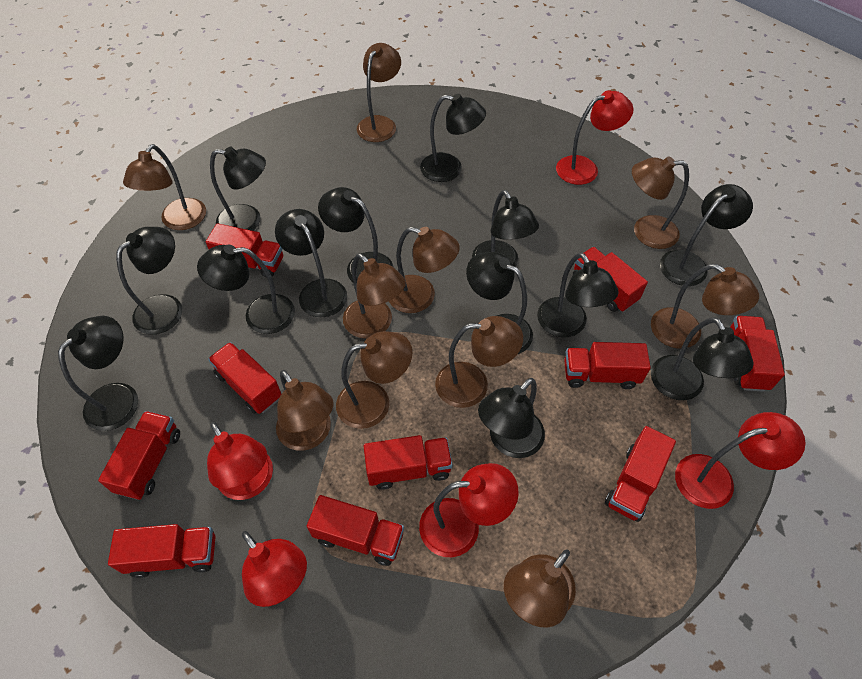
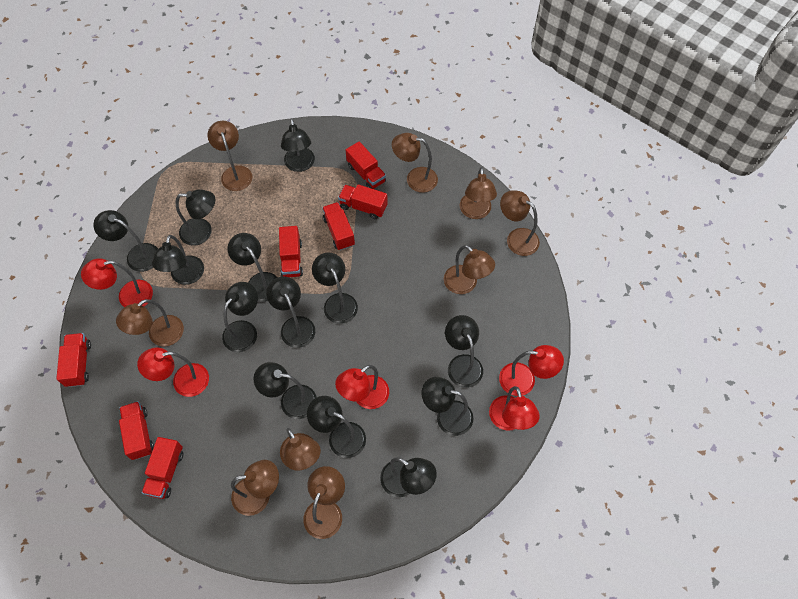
brown lamp: [123,144,206,230] [276,370,334,451] [336,331,412,429] [343,254,406,339] [357,43,401,142] [389,227,460,313] [435,316,523,408] [504,549,576,628] [632,157,689,249] [651,264,759,349] = 10 -> [116,299,184,346] [208,121,252,191] [231,460,279,516] [280,428,321,471] [303,466,345,539] [392,133,438,193] [444,245,495,294] [460,167,497,219] [500,190,540,256] = 9
red truck: [98,411,180,500] [108,524,216,578] [206,223,283,278] [208,342,281,414] [307,495,404,566] [364,435,453,490] [564,342,651,389] [573,247,648,312] [605,426,676,522] [730,316,785,392] = 10 -> [56,333,91,387] [119,401,154,460] [142,437,184,499] [279,226,303,277] [322,202,355,250] [338,184,388,219] [346,142,386,189] = 7

